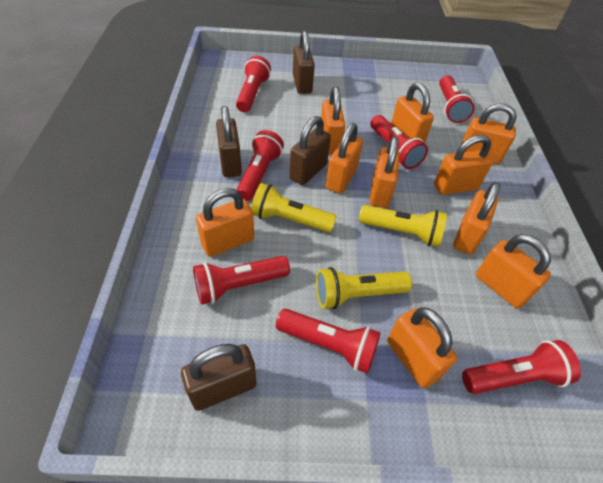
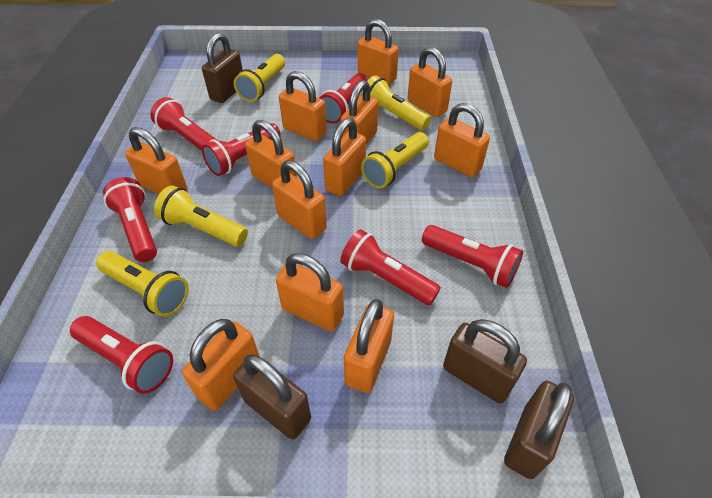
orange padlock: [196,188,254,257] [321,86,345,154] [326,123,363,194] [370,136,400,208] [387,307,457,388] [391,82,434,143] [434,135,493,195] [453,182,500,255] [461,103,517,164] [476,234,551,309] = 10 -> [125,127,188,194] [182,319,260,411] [245,120,297,189] [272,160,327,239] [276,253,344,331] [279,71,327,142] [323,118,366,196] [340,80,378,145] [344,299,394,393] [357,19,399,85] [407,47,452,117] [434,103,490,177] = 12
yellow flashlight: [251,183,337,232] [316,267,412,309] [359,205,447,247] = 3 -> [96,251,189,317] [154,185,248,247] [234,54,285,102] [361,75,431,130] [361,132,429,188] = 5

